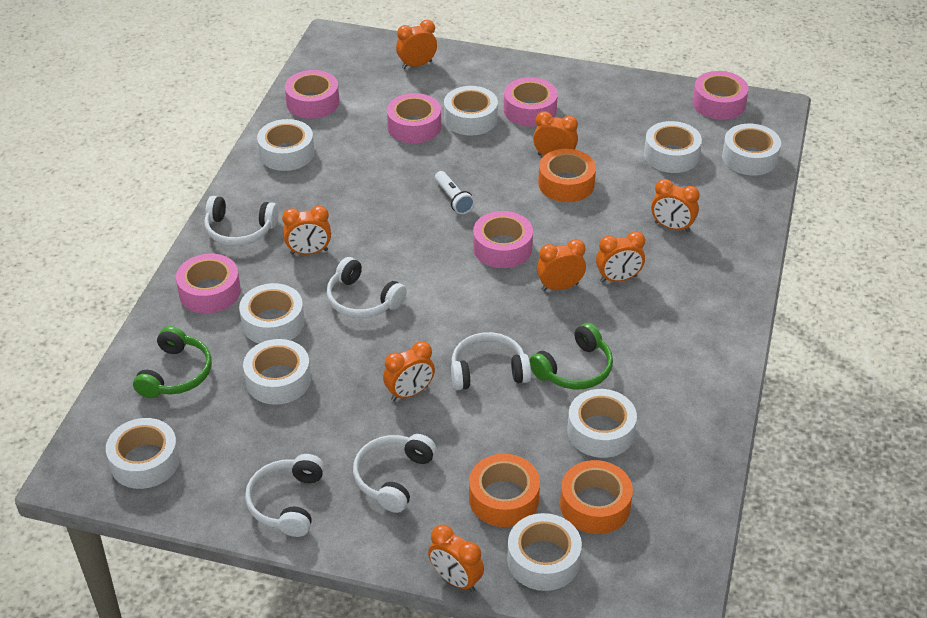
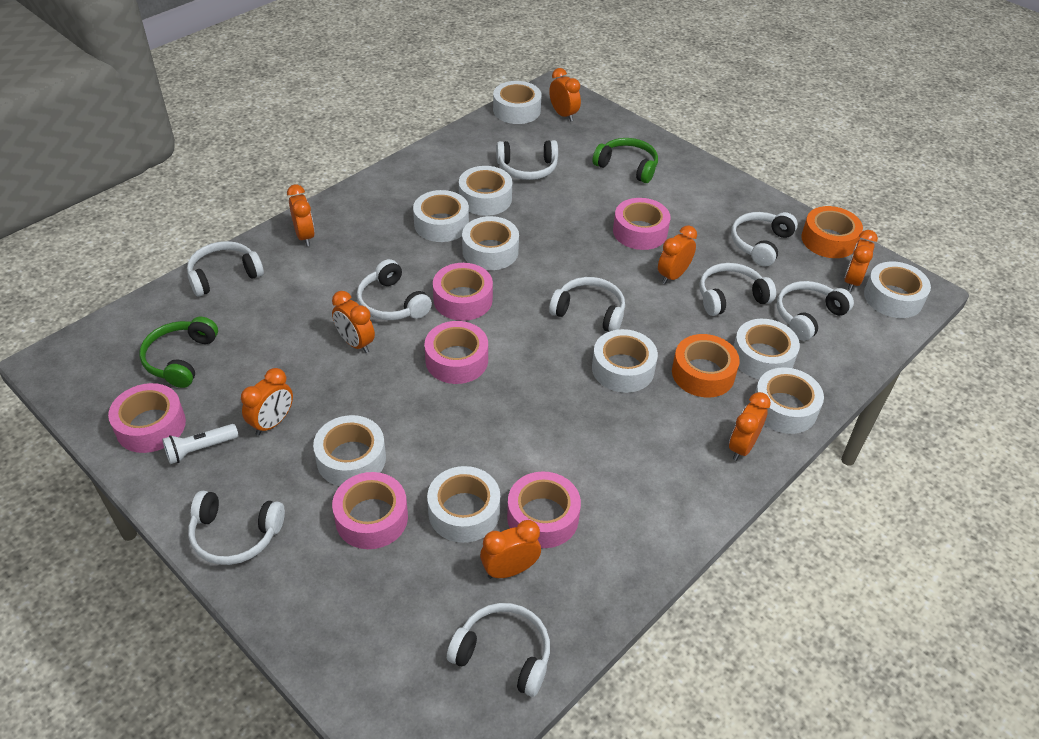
orange tape: [469,454,540,527] [538,149,596,202] [560,460,633,534] = 3 -> [672,334,740,398] [801,206,863,258] = 2
white headphones: [204,196,278,246] [245,454,324,537] [327,257,407,318] [353,434,436,513] [451,332,531,390] = 5 -> [187,241,264,297] [188,491,285,565] [357,259,432,320] [447,603,550,697] [496,140,558,180] [549,277,625,332] [700,263,776,316] [731,212,798,267] [777,281,854,341] = 9
white tape: [106,418,180,489] [239,283,305,343] [243,339,311,405] [257,119,314,171] [444,86,498,136] [507,513,582,591] [567,389,637,458] [644,121,702,173] [722,124,781,176] = 9 -> [313,415,386,486] [413,190,469,242] [427,466,500,543] [459,166,512,216] [462,216,519,270] [493,81,541,124] [592,329,658,393] [733,319,800,379] [755,367,824,434] [864,261,931,318] = 10

